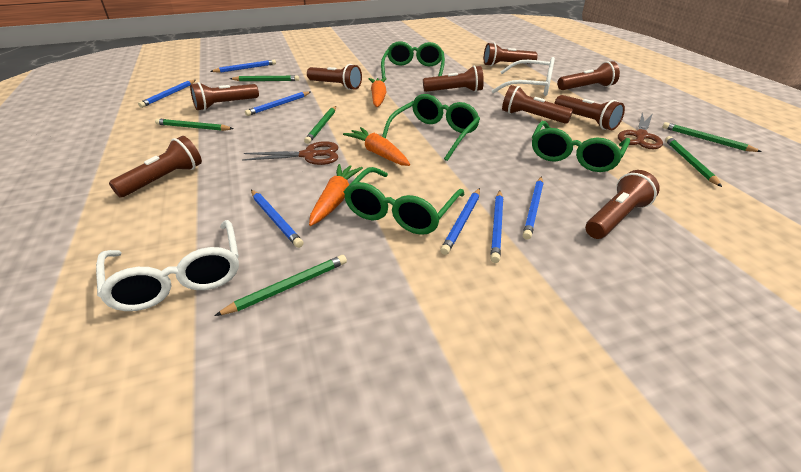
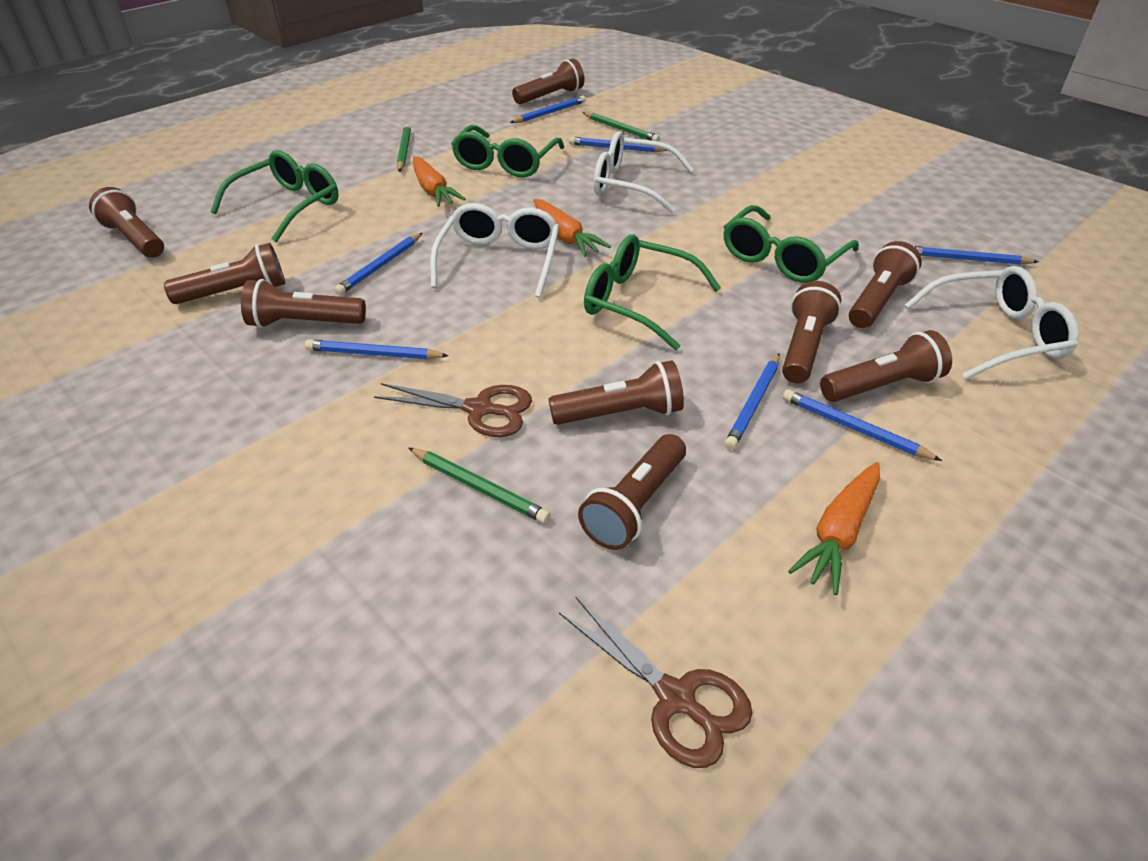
green pencil: [155,118,234,131] [215,255,347,316] [230,75,299,81] [304,106,336,144] [663,122,762,152] [665,136,722,187] = 6 -> [397,125,411,172] [408,447,550,523] [582,112,660,142] = 3
white glasses: [96,220,239,311] [492,57,555,96] = 2 -> [430,203,559,298] [594,131,694,213] [904,266,1079,379] = 3

